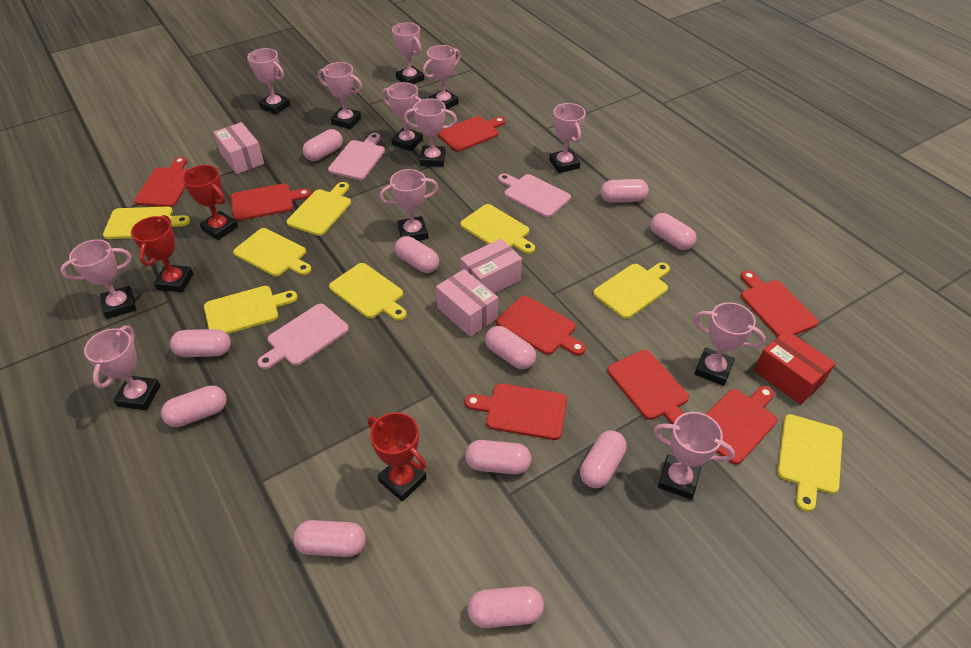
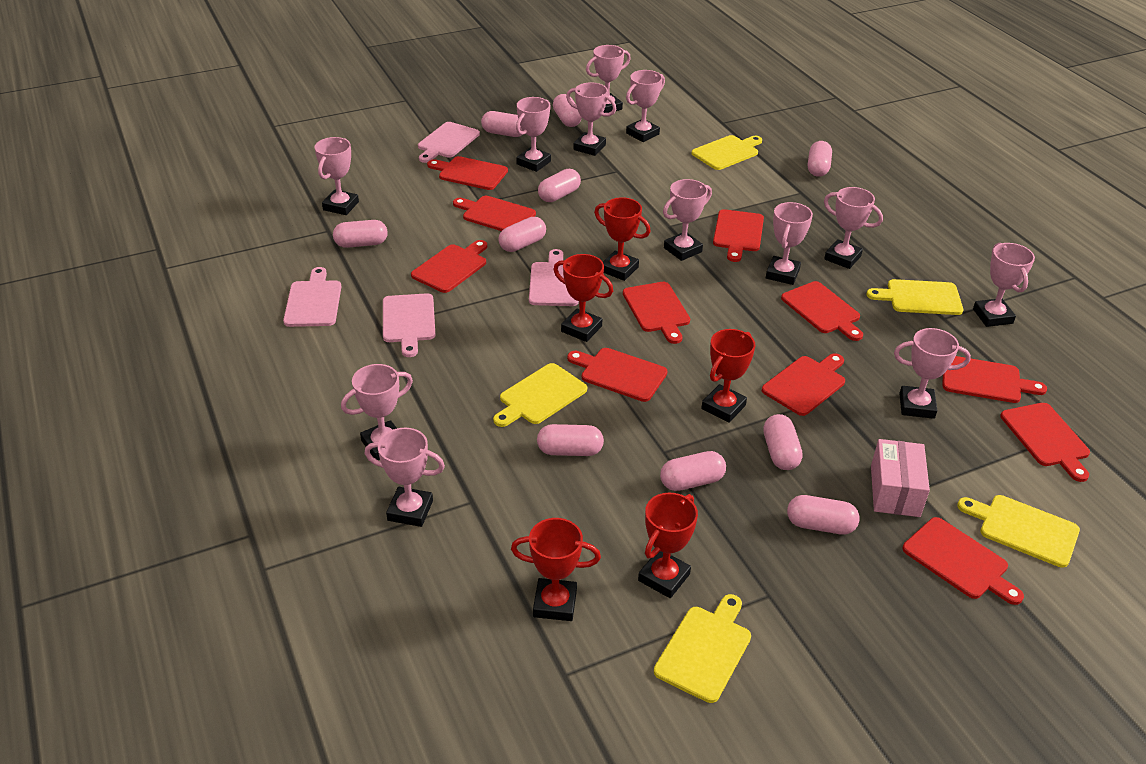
pink box: [213,122,264,174] [436,269,498,337] [460,239,522,294] = 3 -> [871,439,930,517] = 1
pink capsule: [161,385,227,427] [170,329,231,357] [293,520,366,557] [303,129,343,161] [395,236,439,273] [465,440,531,474] [467,586,544,628] [485,326,536,369] [580,430,627,488] [600,179,649,203] [650,213,697,250] = 11 -> [333,220,388,248] [481,111,523,137] [498,217,546,252] [537,424,604,456] [538,169,581,202] [553,94,582,127] [660,451,726,491] [763,414,803,470] [787,495,860,535] [808,141,832,177] = 10
pink cutting board: [257,304,349,369] [328,133,385,180] [498,173,571,217] = 3 -> [283,267,341,327] [383,293,436,357] [418,122,480,163] [529,249,579,306] = 4
red box: [754,330,836,405] = 1 -> none = 0
red cutting board: [134,157,189,207] [231,183,311,221] [438,116,505,152] [465,383,567,440] [497,296,586,356] [607,350,689,425] [706,386,777,465] [741,270,819,337] = 8 -> [411,240,487,293] [427,156,508,190] [453,196,536,231] [567,348,667,402] [623,282,690,344] [713,209,764,262] [762,353,845,416] [781,281,863,341] [903,517,1024,605] [943,356,1047,403] [1000,403,1090,482] = 11
red trophy: [131,215,193,292] [182,165,238,240] [368,412,426,502] = 3 -> [511,518,601,621] [553,254,613,342] [594,197,651,281] [638,493,698,598] [701,329,755,423] = 5
yellow cutting board: [103,207,190,239] [204,286,298,334] [233,228,311,276] [286,182,351,236] [329,263,407,321] [460,204,535,254] [593,262,670,319] [777,414,843,512] = 8 -> [493,363,587,427] [654,594,751,703] [692,135,762,170] [866,279,963,315] [957,495,1080,568] = 5

